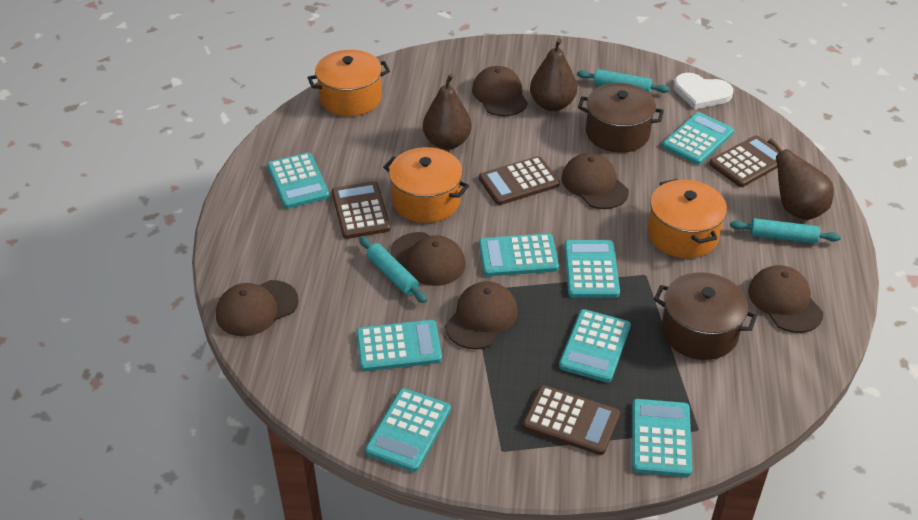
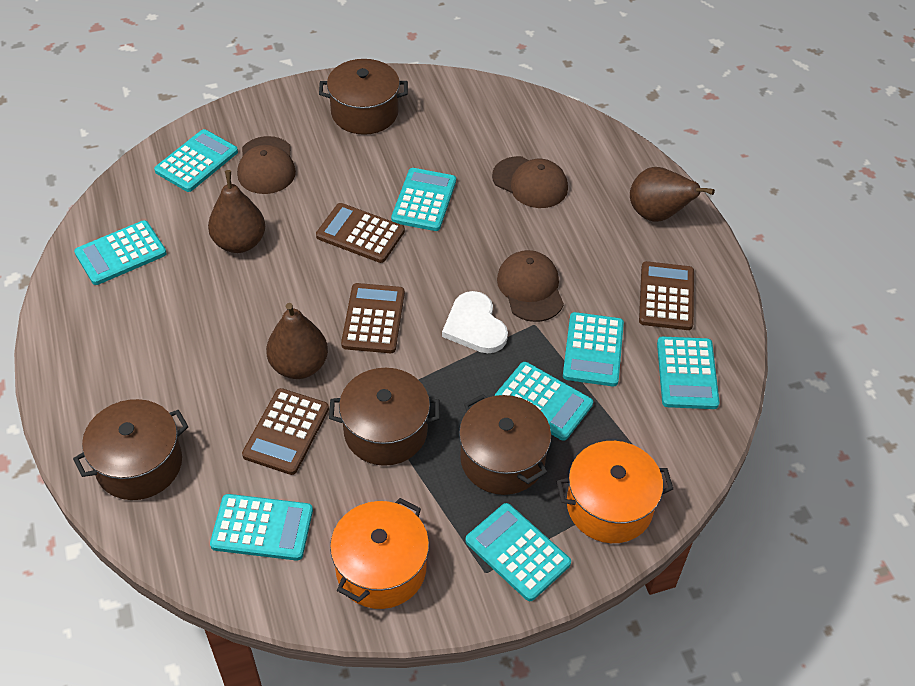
brown cap: [216,280,299,336] [390,232,466,286] [445,281,518,349] [472,66,528,116] [562,153,629,209] [748,265,823,333] = 6 -> [237,136,296,194] [492,156,568,208] [497,250,564,322] = 3
brown pot: [578,83,664,153] [654,272,757,360] = 2 -> [73,399,189,500] [319,59,408,135] [329,368,440,466] [459,394,551,495] = 4
orange pot: [307,50,390,116] [383,147,469,223] [648,179,727,258] = 3 -> [330,498,429,609] [557,441,673,543] = 2
turquoise rolling pin: [359,237,427,303] [577,69,670,93] [730,218,841,244] = 3 -> none = 0

